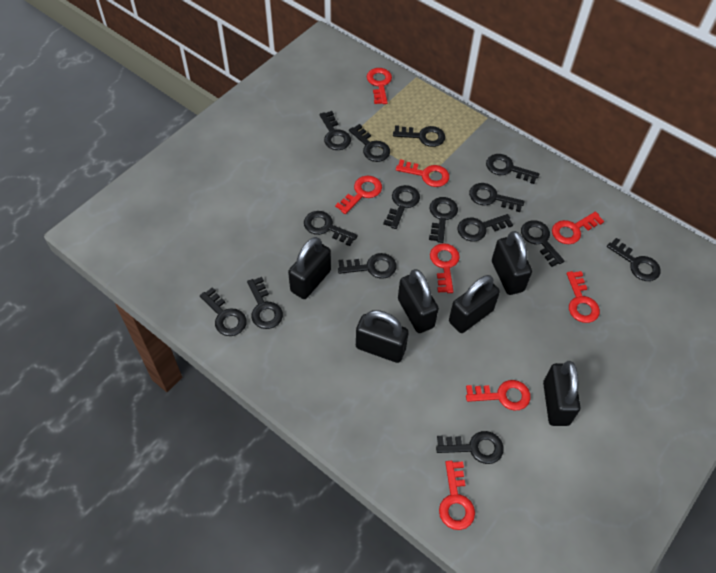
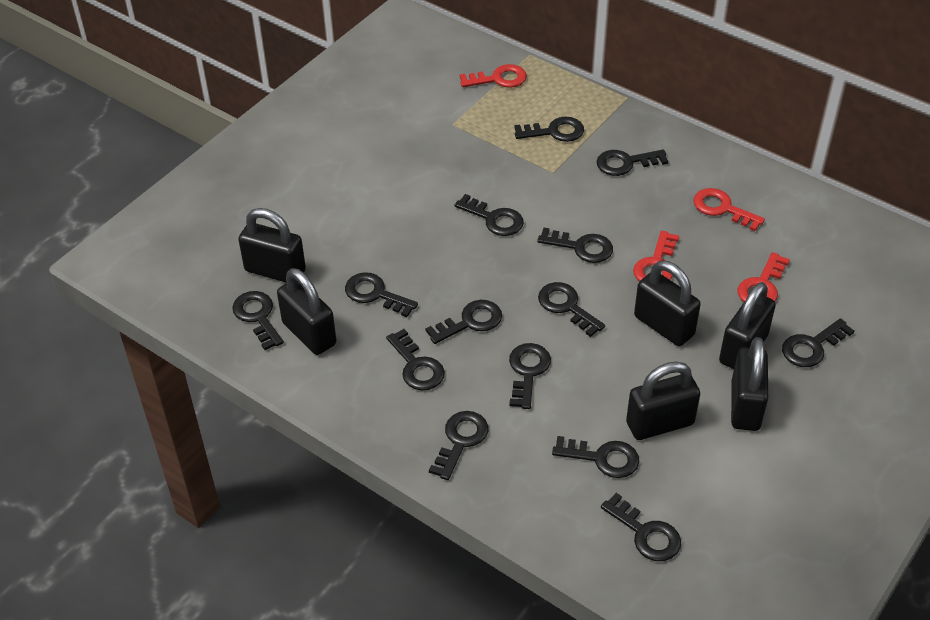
black key: [200,287,247,336] [247,277,283,329] [304,211,358,246] [320,111,351,150] [338,253,397,279] [349,124,390,162] [383,185,420,229] [393,125,445,147] [429,197,458,243] [436,431,504,464] [457,214,513,242] [469,183,524,212] [486,154,539,184] [521,220,564,267] [607,238,660,281] = 15 -> [232,291,284,350] [345,272,418,317] [386,329,445,391] [425,300,502,344] [429,411,488,480] [455,194,524,236] [509,343,551,409] [514,117,584,142] [537,228,613,263] [538,282,605,337] [552,436,639,478] [597,149,668,176] [601,493,681,561] [782,318,854,367] = 14
red key: [335,176,382,214] [367,68,392,104] [396,159,449,187] [430,243,460,293] [439,461,475,530] [466,380,531,410] [552,211,604,244] [567,271,600,323] = 8 -> [460,64,527,88] [633,231,679,282] [693,188,765,231] [738,252,790,302] = 4

